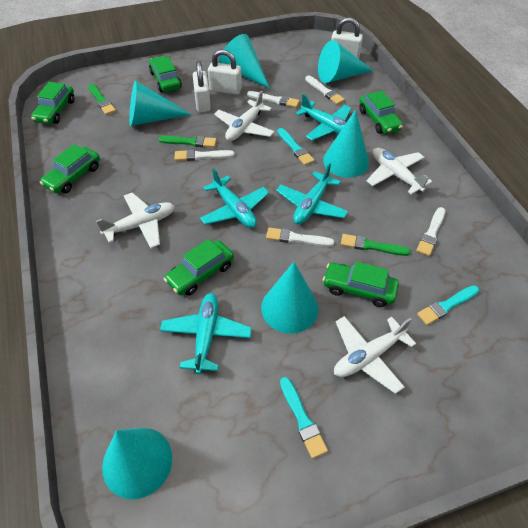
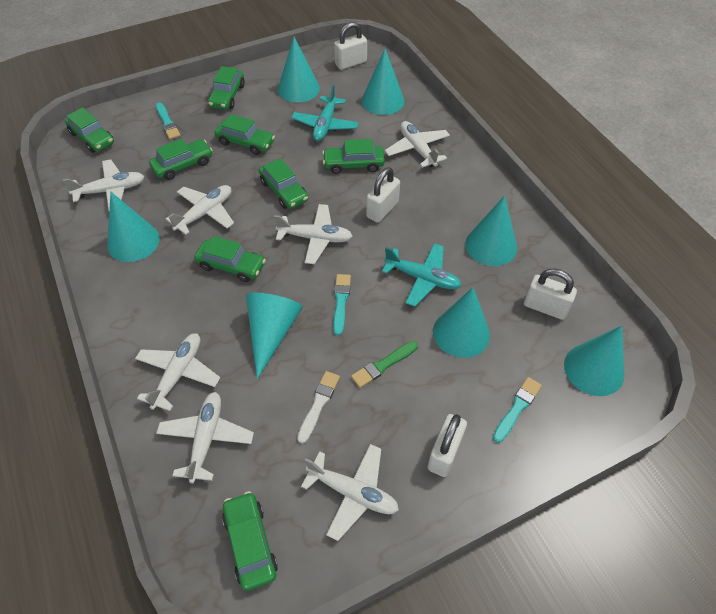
green brush: [88,84,116,115] [158,136,217,148] [341,234,410,256] = 3 -> [351,341,418,388] = 1
green car: [31,82,74,124] [40,144,100,193] [149,56,182,92] [164,239,234,296] [323,261,399,307] [359,91,403,134] = 6 -> [65,107,114,153] [149,139,213,180] [194,236,266,282] [208,66,245,110] [214,114,275,155] [222,491,278,591] [259,158,308,209] [322,139,385,174] = 8
turquoise cone: [102,428,172,499] [129,80,192,126] [219,34,270,89] [261,262,318,334] [318,40,373,83] [323,109,369,178] = 6 -> [107,192,160,262] [246,293,303,379] [278,37,320,102] [362,49,404,115] [433,287,490,358] [465,196,517,266] [564,326,625,396] = 7
turquoise plane: [160,293,252,374] [200,168,269,228] [276,163,348,224] [296,94,351,140] = 4 -> [291,84,359,141] [382,243,462,307] = 2
white brush: [175,149,235,161] [247,91,300,108] [266,227,334,247] [305,76,345,105] [416,207,445,256] = 5 -> [297,371,340,444] = 1
white padlock: [193,61,211,112] [208,49,242,94] [331,17,363,59] = 3 -> [334,22,367,70] [366,167,400,223] [427,414,467,477] [524,269,577,320] = 4
white plane: [96,193,175,248] [214,91,275,141] [334,316,416,394] [367,148,432,195] = 4 -> [63,159,145,211] [135,333,220,411] [156,392,254,483] [166,185,234,235] [274,204,353,264] [301,444,399,541] [385,121,450,168] = 7

